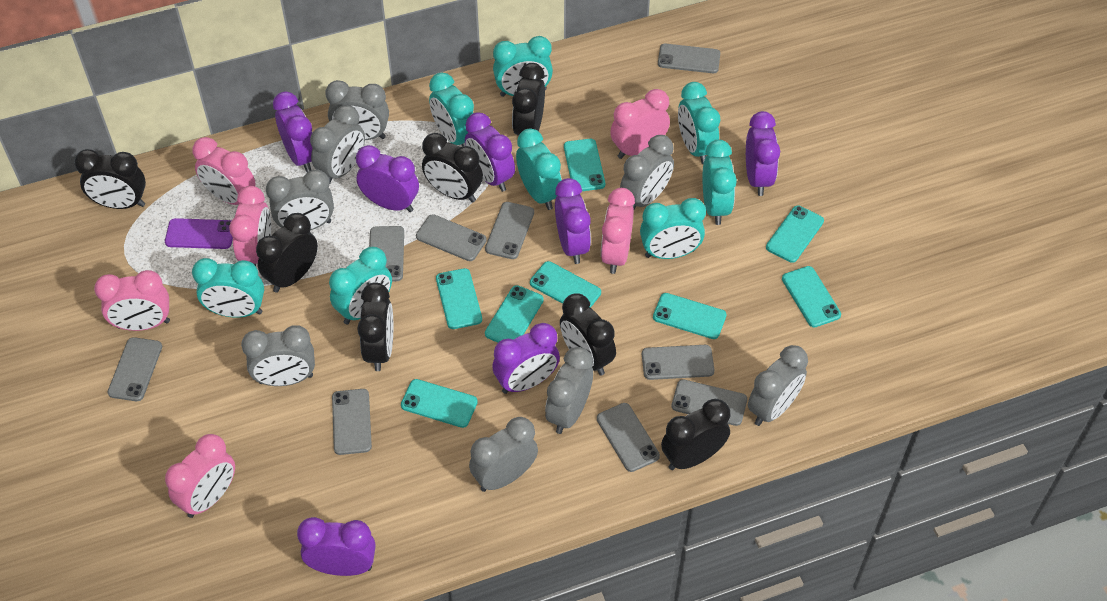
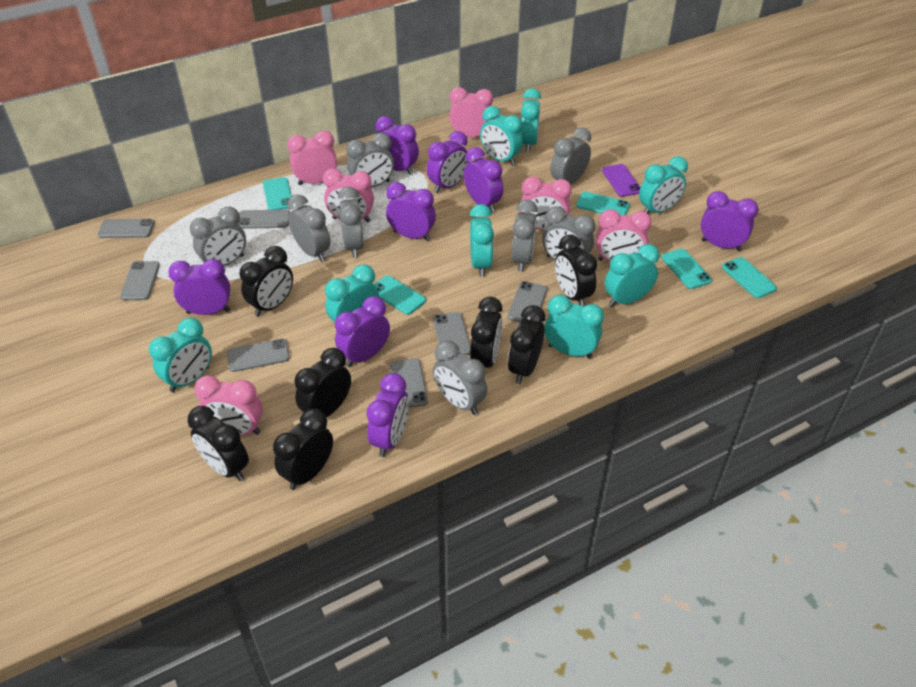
grey phone: [107,337,162,401] [332,389,372,455] [369,226,404,281] [416,214,487,261] [485,202,534,259] [597,403,660,472] [642,345,714,380] [658,44,720,73] [672,379,747,426] = 9 -> [98,219,154,238] [120,261,160,300] [227,339,290,372] [238,209,290,229] [390,358,428,408] [433,312,471,355] [508,281,547,322] = 7
purple clock: [273,91,313,172] [297,517,376,576] [356,145,419,212] [465,112,515,192] [492,323,560,394] [555,178,591,264] [746,111,780,196] = 7 -> [168,259,231,315] [335,296,390,367] [366,373,409,457] [375,116,419,175] [386,182,436,241] [427,131,469,193] [464,147,503,213] [701,191,759,251] = 8
turquoise phone: [401,379,478,428] [436,268,482,329] [485,285,544,343] [530,261,601,308] [564,139,605,191] [653,293,727,339] [766,205,824,263] [782,266,841,327] = 8 -> [263,177,292,210] [374,276,426,315] [576,192,630,215] [662,249,712,289] [722,257,777,298] = 5

